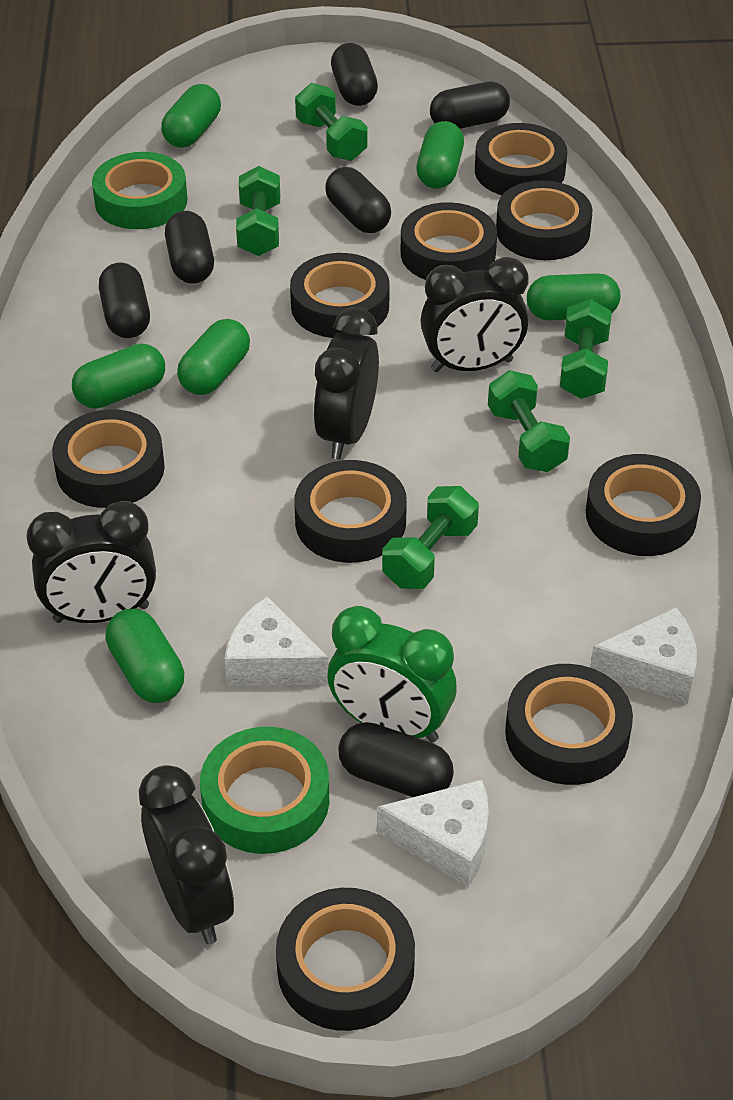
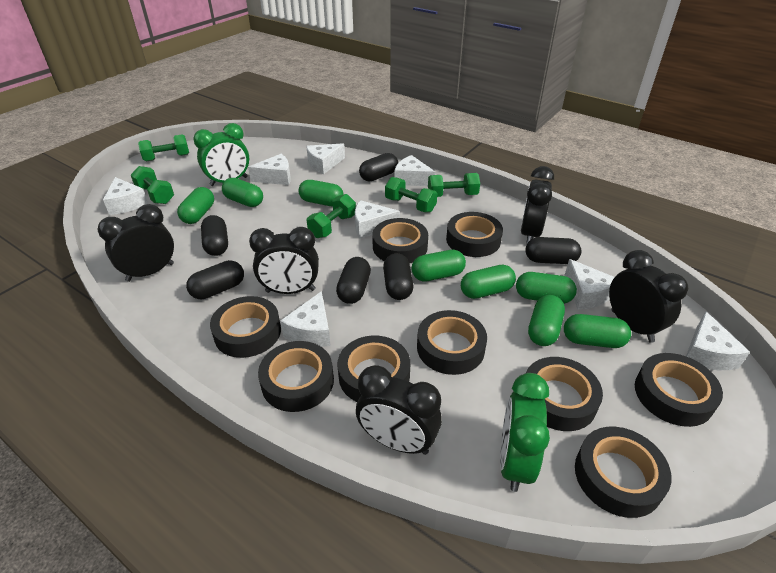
black clock: [26,501,156,623] [139,765,234,944] [313,307,379,459] [421,257,529,372] = 4 -> [97,204,174,282] [249,227,319,294] [356,365,442,455] [521,166,554,244] [609,250,688,343] = 5
green capsule: [72,344,165,409] [105,609,184,703] [161,84,221,148] [177,319,250,395] [416,121,464,189] [527,273,620,320] = 6 -> [177,187,214,224] [222,178,263,207] [299,180,343,206] [412,250,466,282] [461,265,516,299] [516,272,577,304] [528,295,565,346] [564,314,631,348] = 8
green clock: [327,606,457,743] = 1 -> [193,123,249,186] [500,373,550,492] = 2
green tape: [92,152,187,229] [200,727,329,854] = 2 -> none = 0
white cheese: [225,597,328,686] [377,780,489,887] [590,607,697,704] = 3 -> [103,177,148,215] [248,154,291,185] [280,291,331,347] [306,143,345,174] [355,200,400,239] [394,155,435,186] [565,259,615,309] [686,312,750,370] = 8

